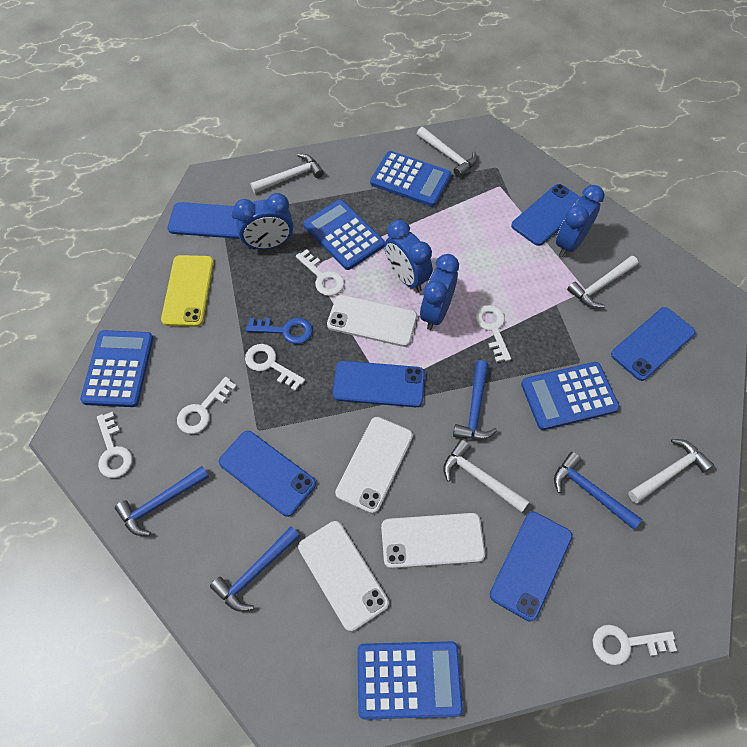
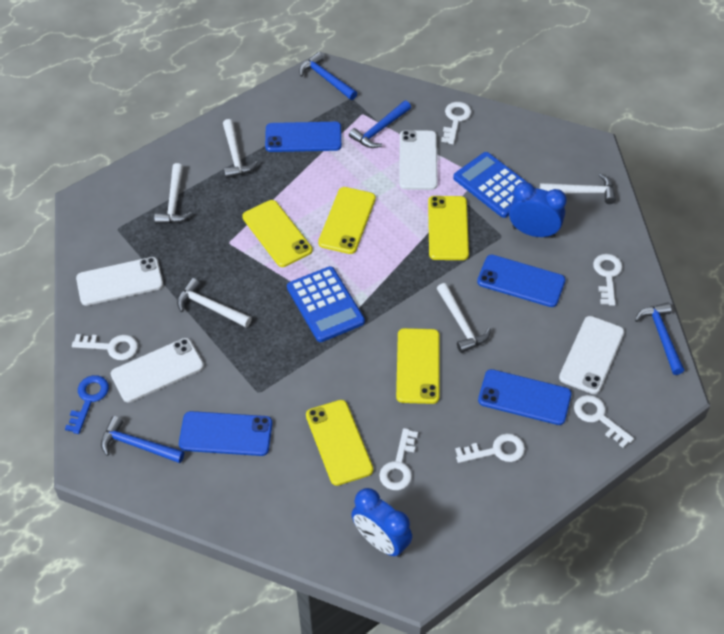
blue calculator: [80,330,153,407] [303,200,385,270] [357,641,463,719] [370,151,451,207] [521,362,620,430] = 5 -> [287,266,365,342] [453,152,535,218] = 2
blue clock: [233,193,293,249] [384,220,433,292] [420,254,459,330] [556,185,604,257] = 4 -> [351,488,412,557] [509,182,567,238] = 2
blue phone: [167,202,240,239] [219,431,316,517] [333,361,425,407] [490,512,573,622] [511,184,581,246] [611,307,696,381] = 6 -> [179,411,273,456] [265,122,342,152] [477,255,566,307] [478,369,572,425] = 4
yellow phone: [161,255,214,327] = 1 -> [242,200,312,267] [306,400,373,486] [318,187,376,254] [396,328,440,404] [428,196,469,260] = 5

